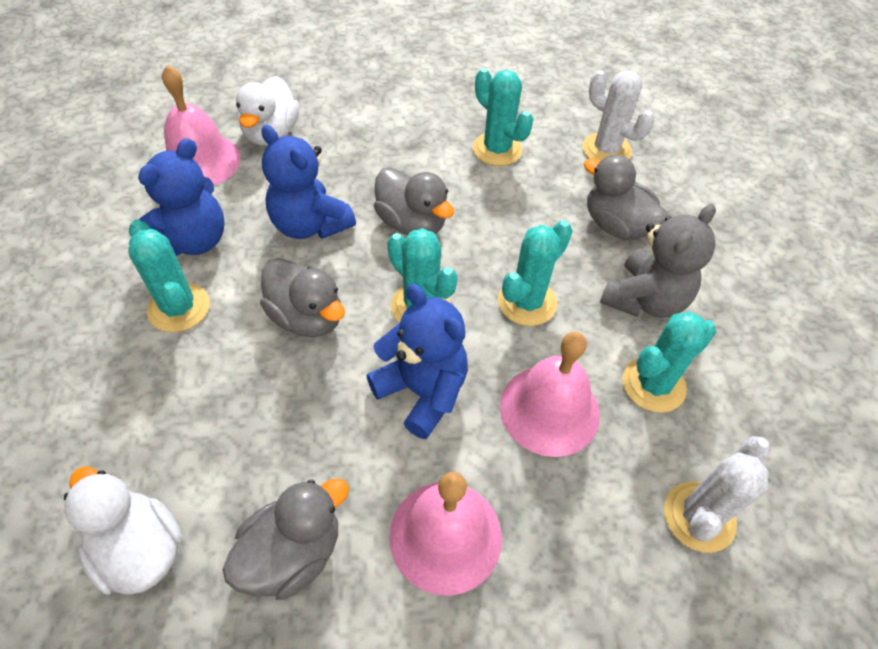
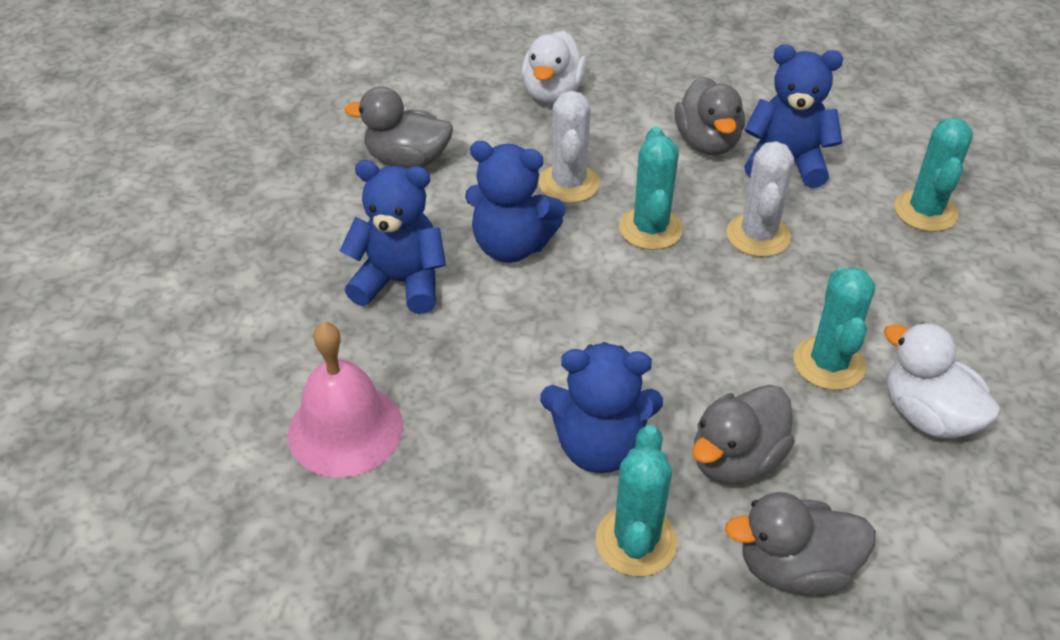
blue teddy bear: [138,138,225,256] [261,125,356,239] [367,284,468,439] = 3 -> [340,160,446,314] [465,141,566,263] [540,342,663,473] [744,44,843,188] = 4
grey teddy bear: [600,204,716,318] = 1 -> none = 0
pink bell: [162,65,241,185] [389,472,502,596] [500,332,600,457] = 3 -> [288,322,403,477] = 1
turquoise cactus: [128,220,210,332] [387,228,458,323] [473,68,533,166] [498,220,573,326] [622,312,716,413] = 5 -> [596,425,678,577] [619,127,683,250] [794,267,875,390] [894,117,973,232] = 4

